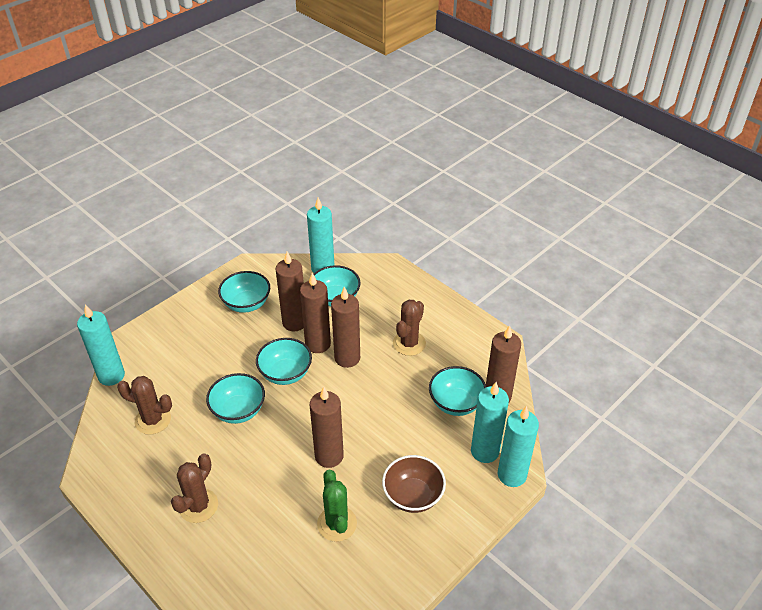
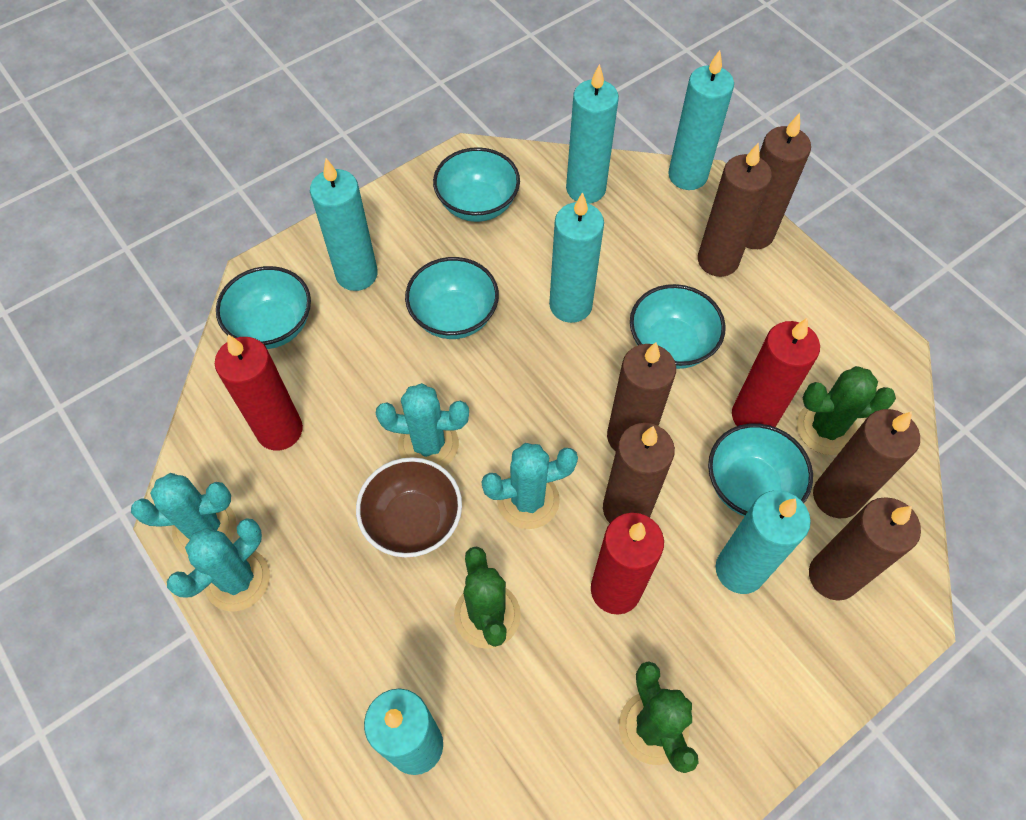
brown cactus: [117,376,172,435] [171,454,218,523] [393,300,426,356] = 3 -> none = 0
brown candle: [275,252,304,331] [300,273,331,353] [310,387,344,468] [331,287,360,368] [486,325,521,402] = 5 -> [603,423,675,523] [607,342,676,452] [698,143,772,277] [746,113,811,249] [809,497,921,601] [813,409,920,518] = 6
green cactus: [317,469,357,542] = 1 -> [454,546,521,649] [619,661,699,773] [797,366,896,455] = 3
red candle: none = 0 -> [215,335,303,451] [591,513,664,615] [732,318,820,427] = 3
turquoise cactus: none = 0 -> [131,473,236,557] [167,518,270,612] [376,383,469,467] [481,443,578,529] = 4
turquoise candle: [77,304,125,386] [307,198,334,273] [471,382,509,463] [497,406,539,487] = 4 -> [310,158,378,291] [364,689,443,775] [549,192,604,323] [566,64,619,204] [668,50,734,190] [716,491,811,594] = 6

